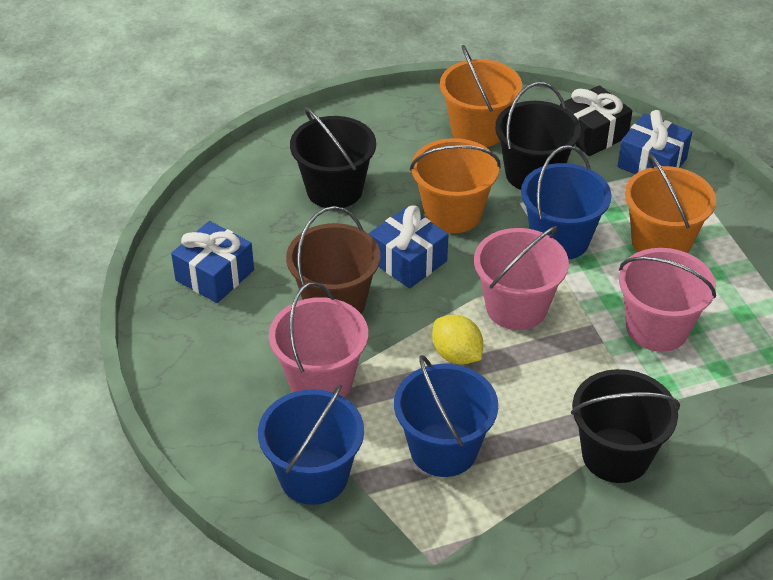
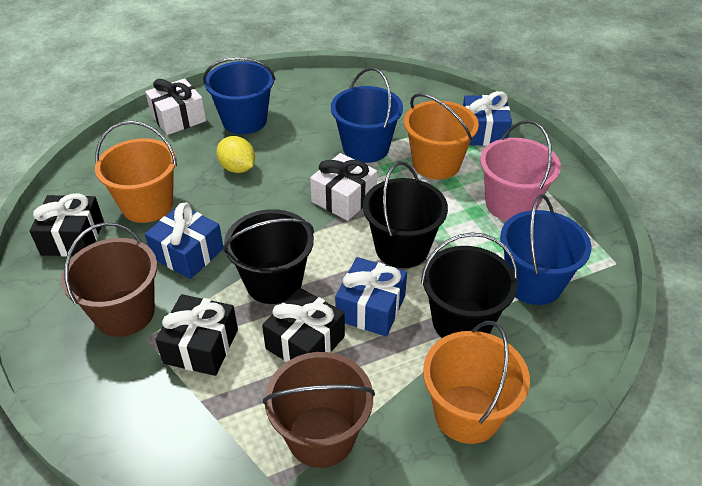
black gift: [560,85,633,156] = 1 -> [29,193,104,257] [155,294,238,376] [262,288,345,362] = 3
brown bucket: [286,206,380,314] = 1 -> [61,222,157,337] [263,352,375,468] = 2
pink bucket: [269,282,368,397] [474,226,569,330] [619,248,716,352] = 3 -> [480,120,561,221] = 1
white gift: none = 0 -> [145,78,206,135] [310,153,377,221] = 2

